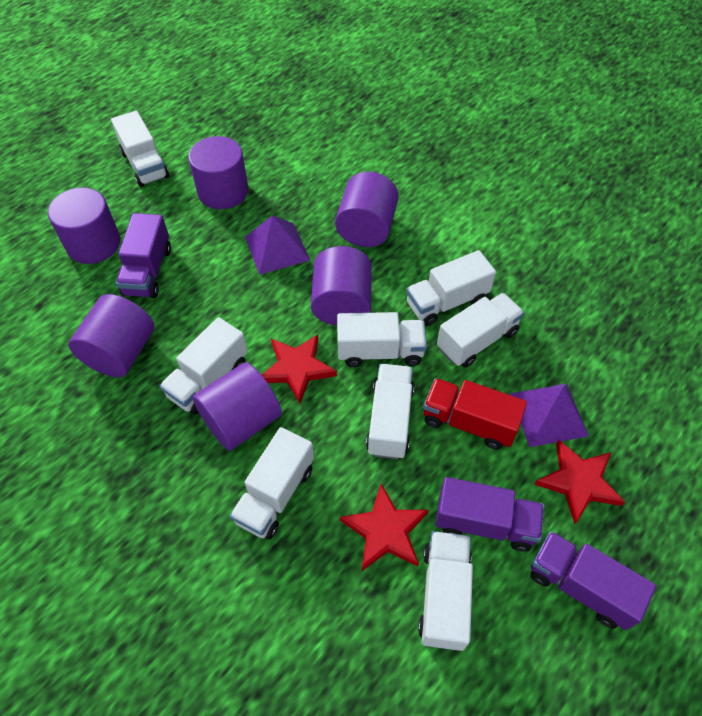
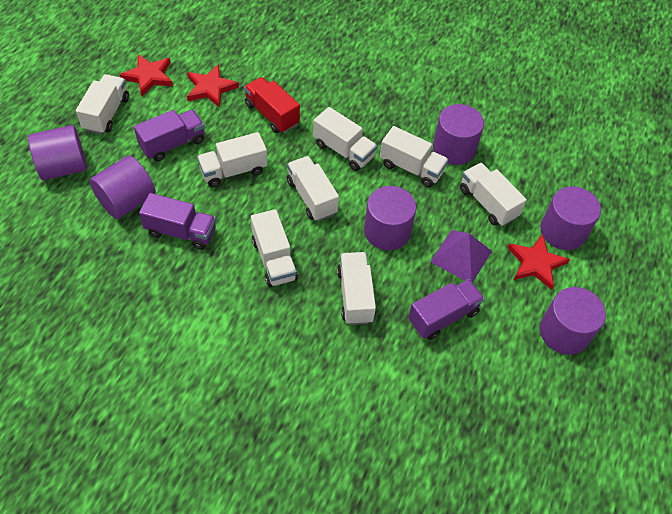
purple pyramid: [245,215,310,275] [510,383,589,447] = 2 -> [430,230,492,283] = 1

